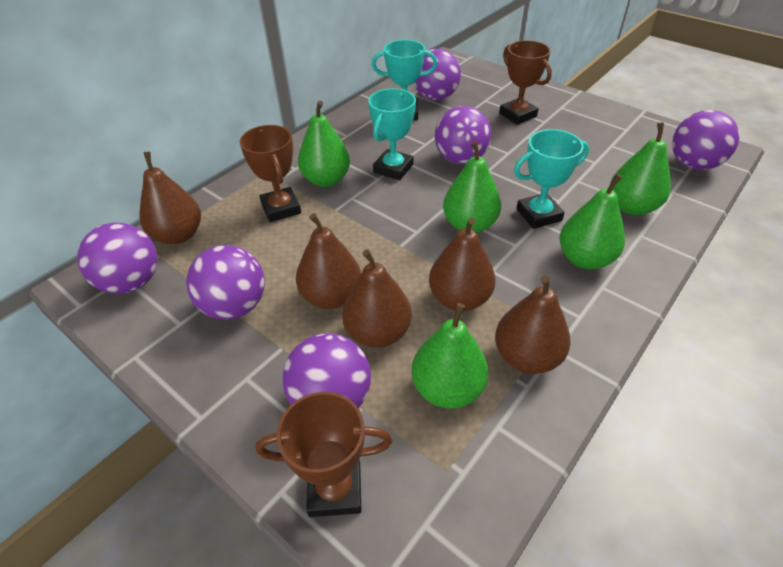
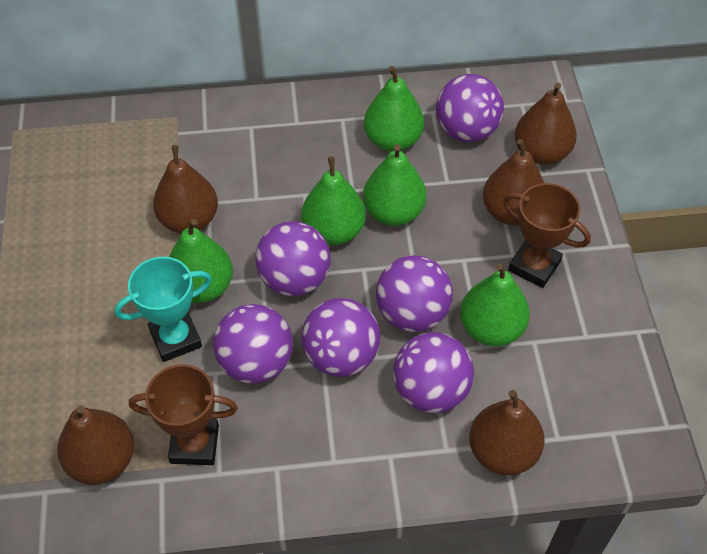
brown trophy: [240,125,301,222] [256,392,392,517] [499,40,552,125] = 3 -> [129,364,238,465] [503,183,591,288] = 2
turquoise trophy: [368,88,416,180] [372,40,437,120] [514,129,589,229] = 3 -> [114,257,212,362] = 1

